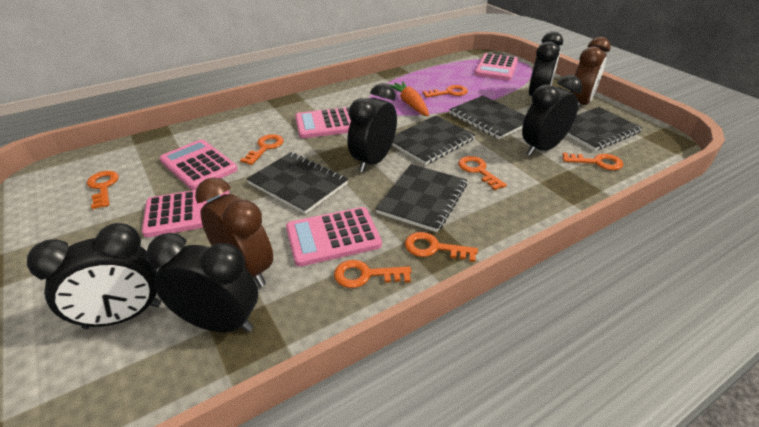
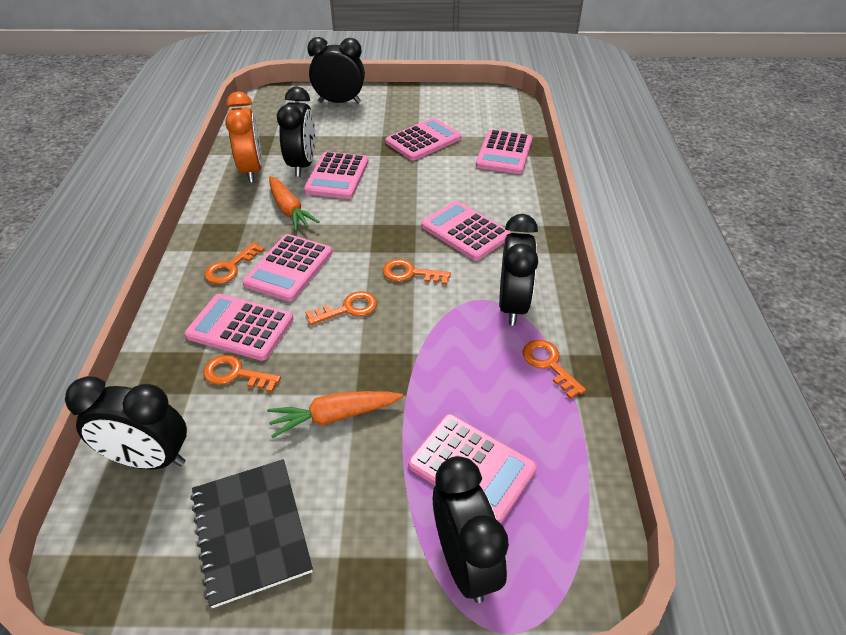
black notebook: [247,152,348,214] [376,164,467,232] [392,115,475,165] [449,95,526,139] [567,107,642,151] = 5 -> [190,459,313,608] = 1
brown clock: [195,177,273,287] [570,37,611,109] = 2 -> none = 0
orange carrot: [387,81,429,116] = 1 -> [267,391,403,438] [269,176,320,231] = 2
orange clock: none = 0 -> [225,92,262,182] = 1
orange key: [87,171,119,209] [240,134,284,165] [334,260,411,288] [405,232,478,262] [423,85,468,98] [458,156,507,190] [562,153,623,170] = 7 -> [203,355,281,392] [205,242,265,284] [305,291,377,325] [383,259,451,285] [523,340,586,399] = 5
pink calculator: [142,190,229,238] [160,139,238,190] [286,207,382,267] [295,107,351,138] [475,53,518,80] = 5 -> [185,294,294,361] [242,234,332,302] [304,151,369,199] [386,118,461,161] [408,414,537,523] [421,201,511,261] [476,129,532,174] = 7

